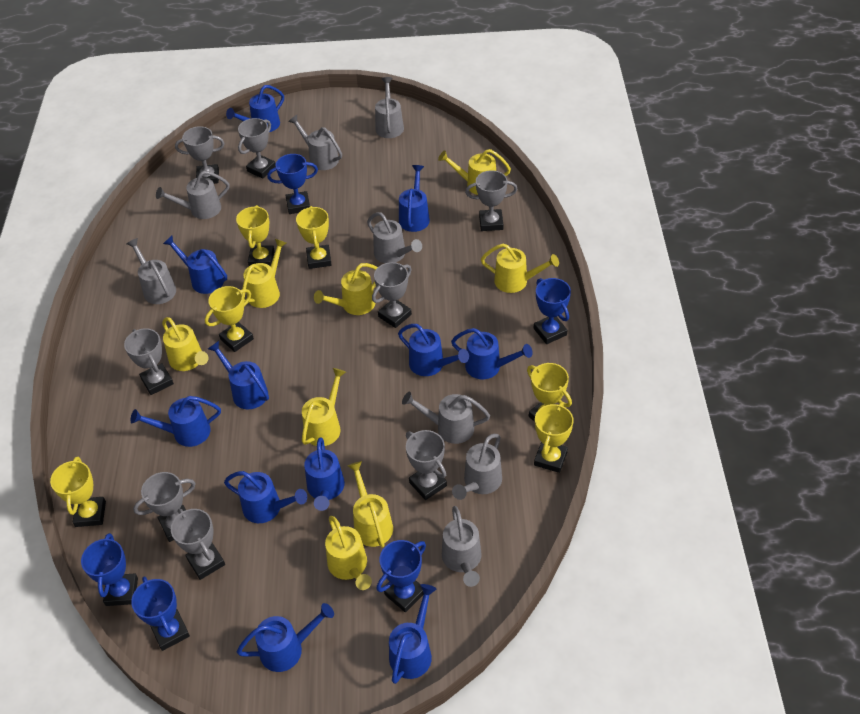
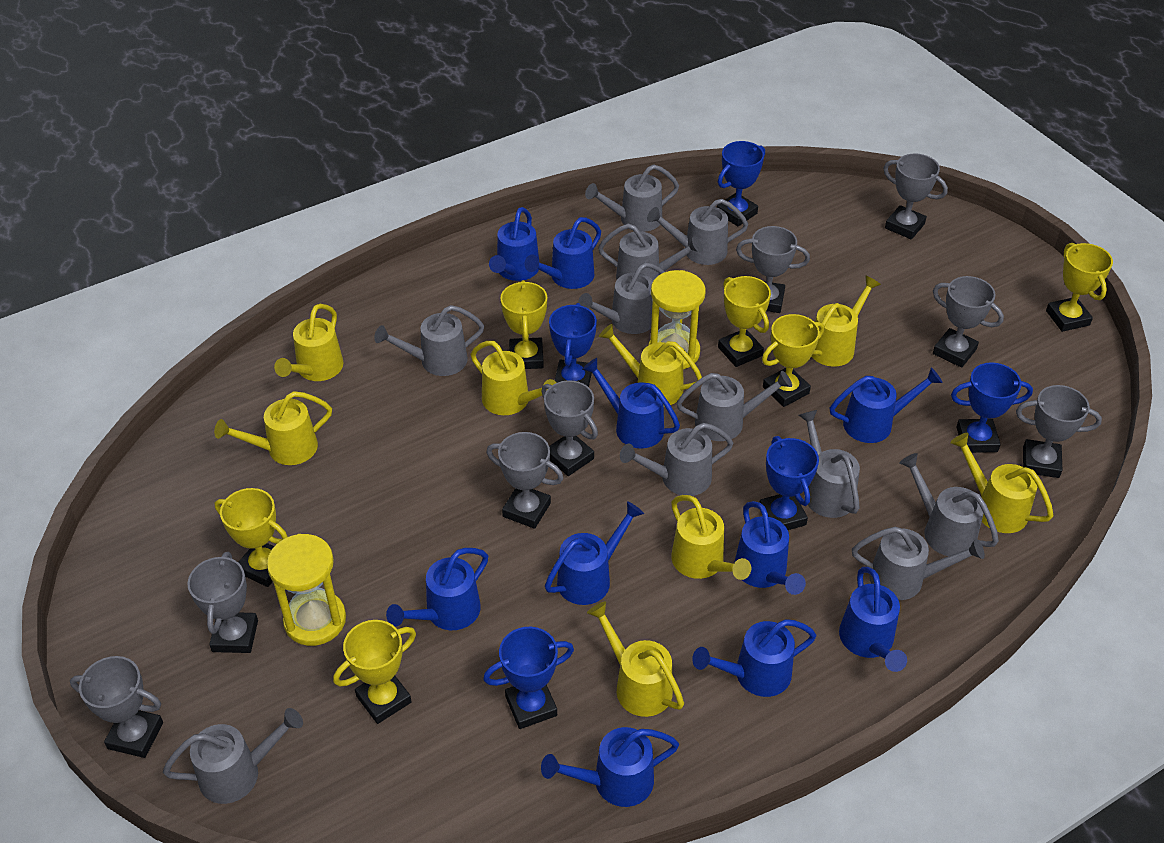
blue watering can: [130,396,221,447] [163,236,227,294] [208,341,269,409] [224,471,307,523] [226,85,284,132] [237,603,334,672] [304,438,345,511] [389,584,436,684] [398,324,469,376] [399,165,430,232] [451,328,533,379] = 11 -> [386,548,488,630] [489,207,539,281] [524,217,601,289] [541,727,679,807] [545,501,644,605] [582,358,680,449] [692,619,816,697] [734,501,806,595] [830,367,943,443] [839,567,907,672] = 10
grey watering can: [126,238,176,304] [156,171,229,219] [288,115,342,170] [367,212,422,263] [375,77,404,138] [402,392,490,444] [442,506,482,587] [452,434,502,500] = 8 -> [163,708,303,804] [374,305,484,376] [578,263,664,334] [585,165,679,232] [598,224,703,281] [620,423,733,496] [647,199,748,265] [676,371,792,441] [799,410,860,518] [852,527,985,600] [899,453,999,556] = 11
yellow hourglass: none = 0 -> [267,534,346,646] [648,270,706,369] = 2

